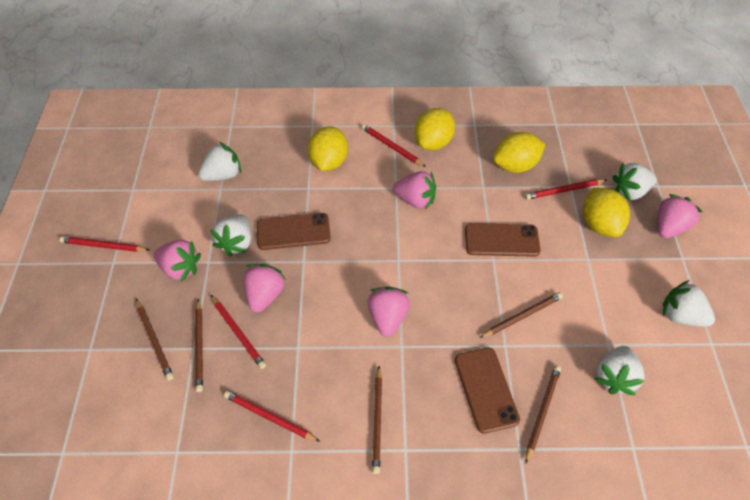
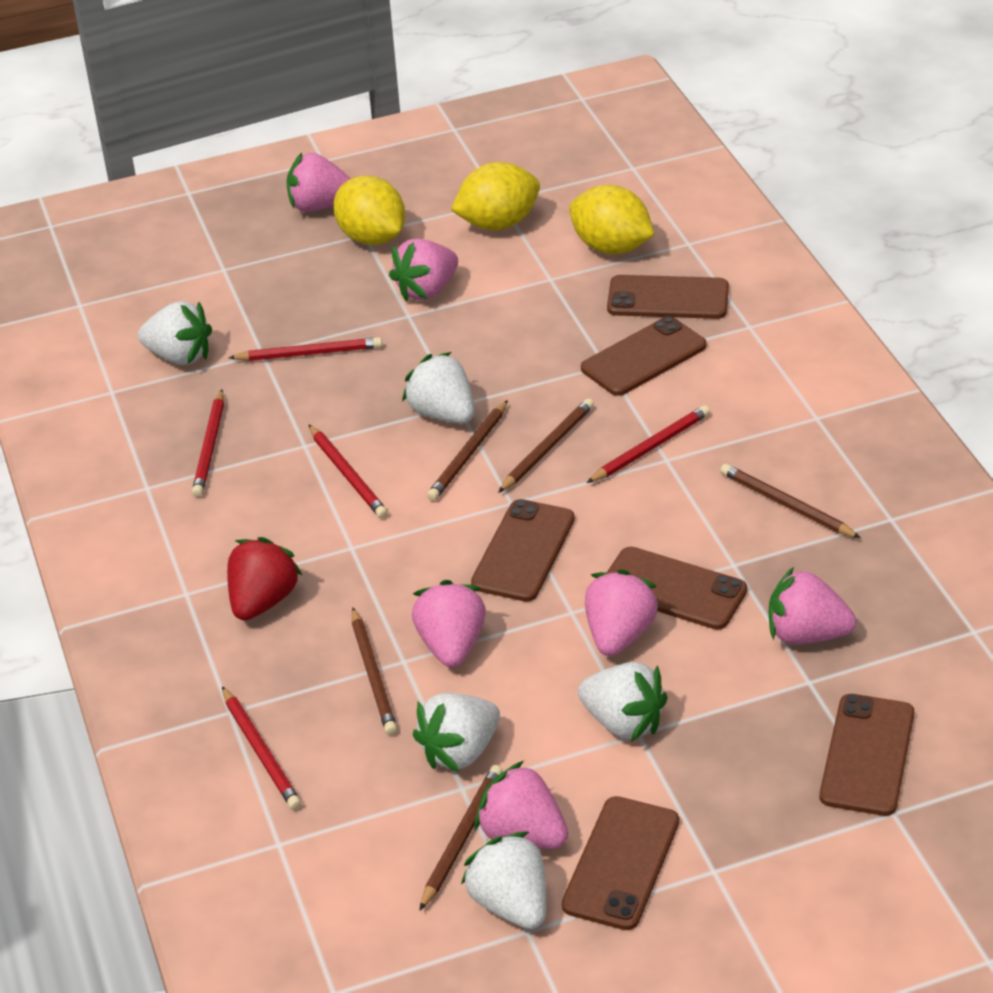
brown phone: [257,213,331,250] [455,348,520,433] [465,223,541,257] = 3 -> [471,499,575,602] [562,796,679,930] [581,316,707,396] [607,275,729,319] [607,547,747,630] [819,694,914,816] = 6
pink strawberry: [154,240,201,282] [243,264,286,313] [367,287,410,337] [393,171,436,210] [658,194,702,238] = 5 -> [286,153,351,212] [389,239,458,301] [412,580,486,667] [475,761,568,849] [585,569,659,656] [769,567,856,644] = 6
red strawberry: none = 0 -> [227,537,302,620] = 1
yellow lemon: [308,126,348,171] [415,108,455,150] [493,132,545,173] [583,188,630,237] = 4 -> [333,176,405,245] [451,162,540,230] [569,185,655,254] = 3

